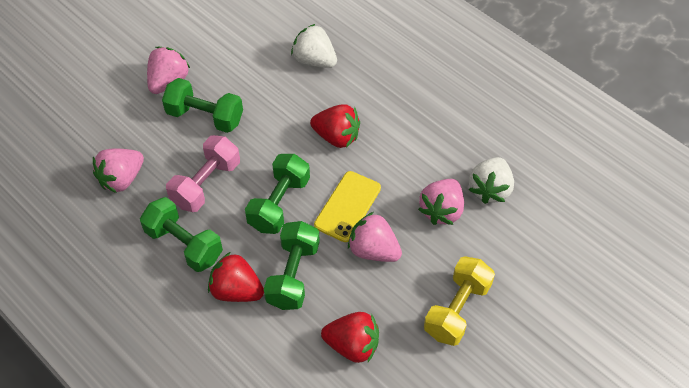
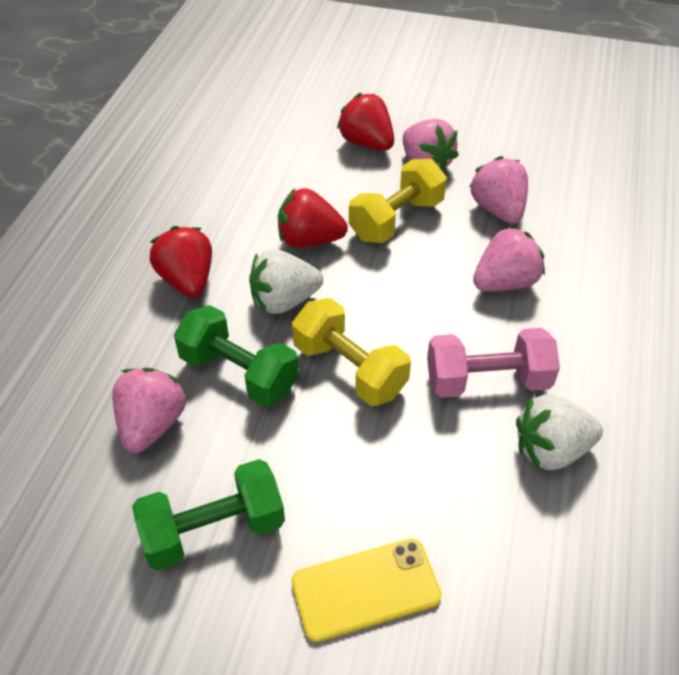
green dumbbell: [140,197,223,272] [162,78,243,133] [245,154,310,234] [263,221,320,310] = 4 -> [132,459,285,570] [174,305,299,407] = 2
yellow dumbbell: [424,256,495,346] = 1 -> [292,298,411,406] [349,159,447,243] = 2

